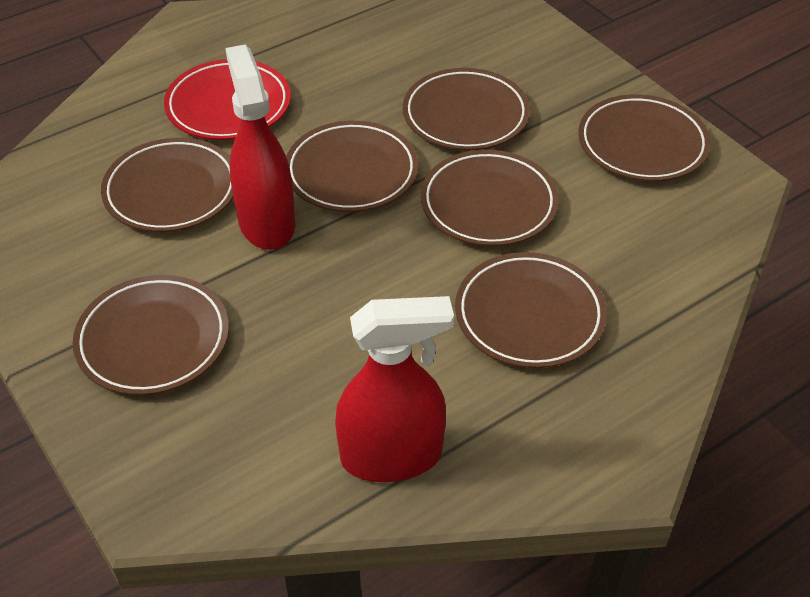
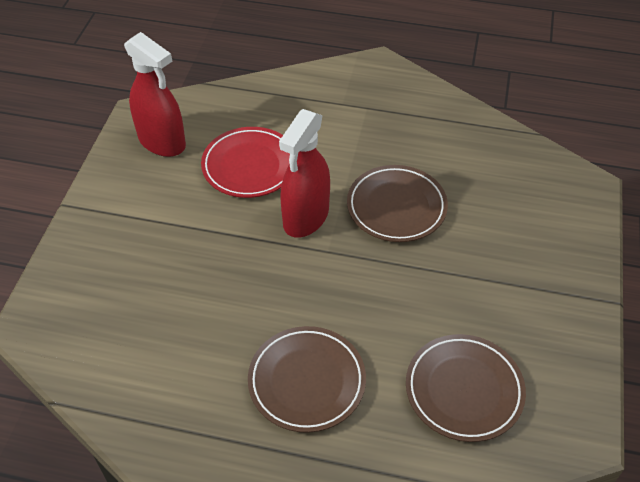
brown plate: [73,275,229,395] [101,138,233,232] [286,121,418,212] [403,68,530,151] [421,150,559,246] [455,252,607,368] [578,94,711,181] = 7 -> [248,326,366,433] [347,165,448,242] [406,334,526,442] = 3

